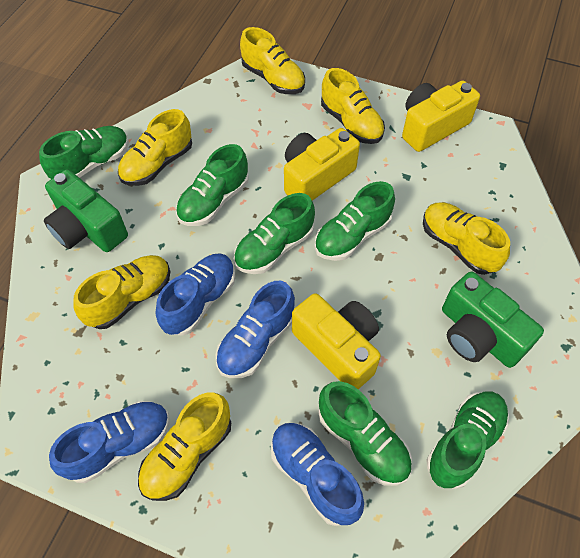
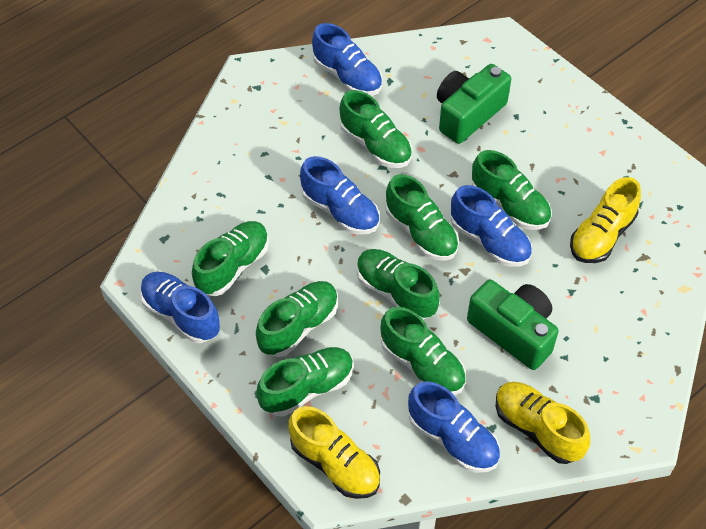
blue shoe: [49,401,170,483] [156,253,236,336] [216,281,295,378] [271,423,364,526] = 4 -> [140,272,221,343] [300,156,380,235] [312,23,383,96] [408,381,500,473] [451,185,532,267] = 5
green shoe: [39,126,129,179] [176,144,249,226] [234,193,315,274] [314,181,395,261] [319,381,412,486] [426,391,509,489] = 6 -> [192,221,269,296] [256,281,338,357] [256,347,354,417] [340,90,412,168] [357,249,440,319] [381,307,466,395] [386,174,459,261] [472,150,551,230] = 8
yellow camera: [284,128,360,201] [292,293,381,389] [402,81,480,152] = 3 -> none = 0
yellow shoe: [73,255,170,329] [118,109,192,186] [138,393,231,501] [240,27,305,94] [321,68,385,144] [423,202,510,275] = 6 -> [288,406,380,499] [495,382,590,464] [570,177,641,263] = 3

